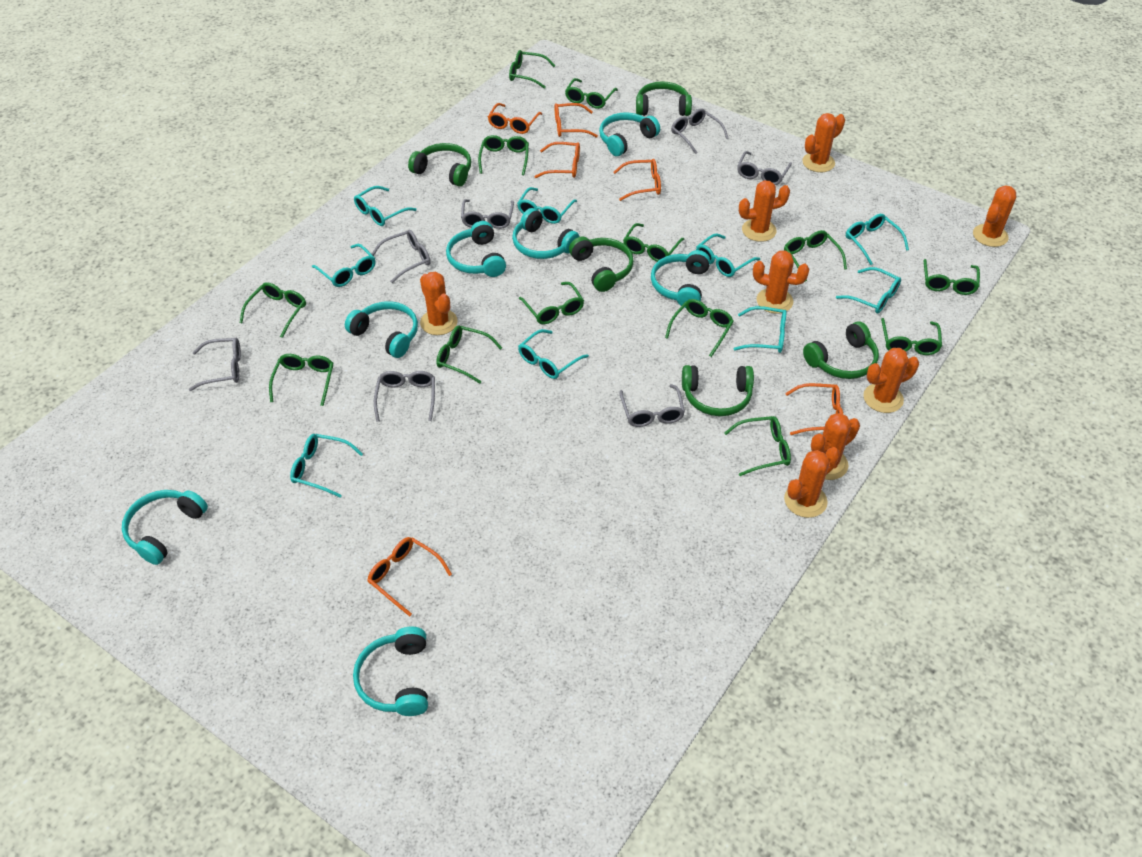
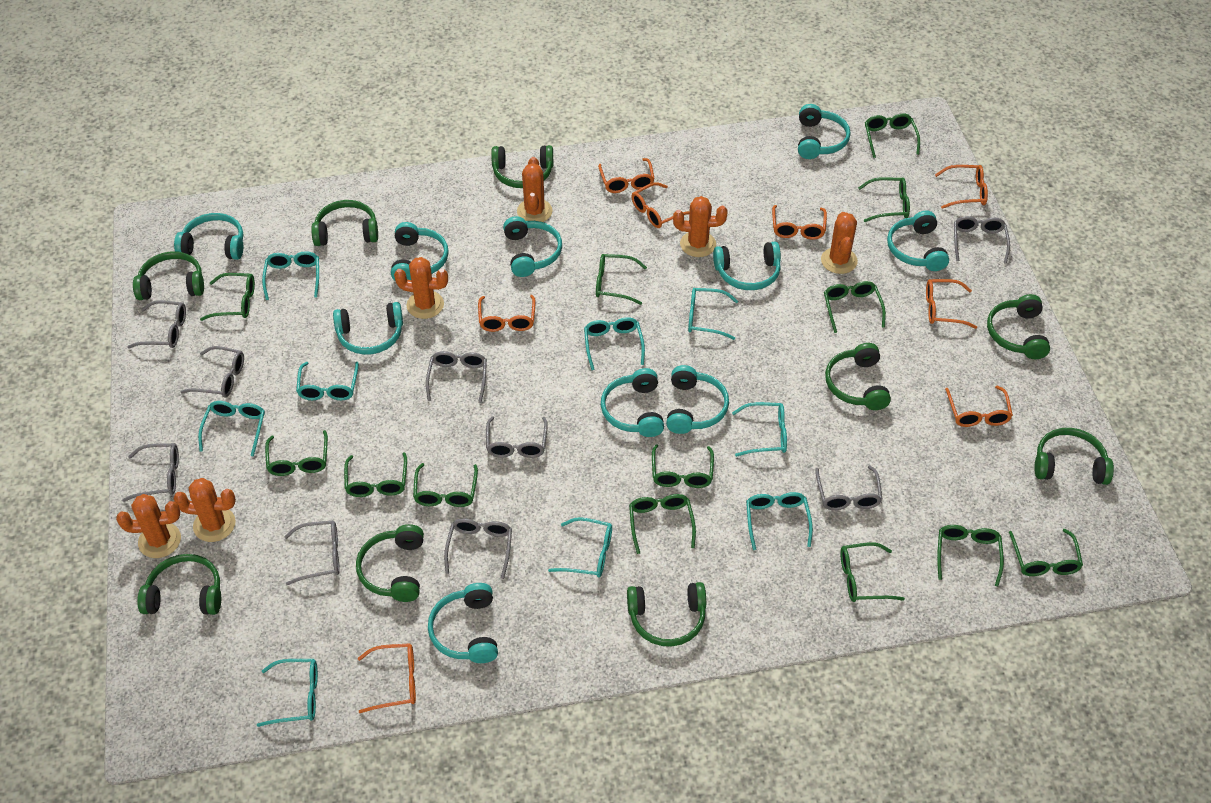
green headphones: [408,143,471,186] [569,236,634,292] [636,81,692,116] [682,365,754,416] [803,321,879,379] = 5 -> [133,251,204,300] [137,554,221,615] [311,200,378,246] [356,524,424,602] [491,145,553,188] [627,582,706,647] [825,343,891,410] [987,294,1050,359] [1034,428,1114,485] = 9
grey glasses: [189,338,241,391] [372,230,430,283] [374,371,435,422] [461,199,514,229] [620,384,685,427] [671,108,729,154] [737,151,792,185] = 7 -> [122,443,179,502] [127,300,186,349] [181,346,244,398] [284,521,340,585] [426,351,487,403] [444,519,512,579] [486,416,548,458] [815,465,882,510] [954,216,1010,264] = 9
orange cactus: [420,272,458,335] [739,180,790,242] [753,250,809,314] [784,447,840,518] [802,113,845,172] [811,413,860,480] [863,348,919,413] [973,185,1017,247] = 8 -> [116,494,181,558] [173,478,236,542] [394,257,448,319] [517,157,552,222] [673,196,728,257] [821,212,858,274] = 6
orange glasses: [367,537,452,616] [488,103,542,134] [534,142,580,178] [554,103,598,138] [613,159,661,201] [785,383,843,435] = 6 -> [358,643,416,713] [478,295,535,332] [598,158,655,193] [632,182,690,228] [772,205,827,240] [926,279,977,329] [935,165,988,209] [945,386,1013,427] = 8
turquoise headphones: [122,490,208,565] [345,301,418,358] [353,627,428,716] [446,221,506,277] [512,208,580,259] [599,112,660,156] [651,250,710,308] = 7 -> [174,213,243,260] [333,302,403,355] [391,222,449,280] [428,583,498,663] [503,216,562,277] [601,368,664,437] [666,365,729,434] [713,242,781,290] [798,104,850,159] [887,211,949,271] = 10

